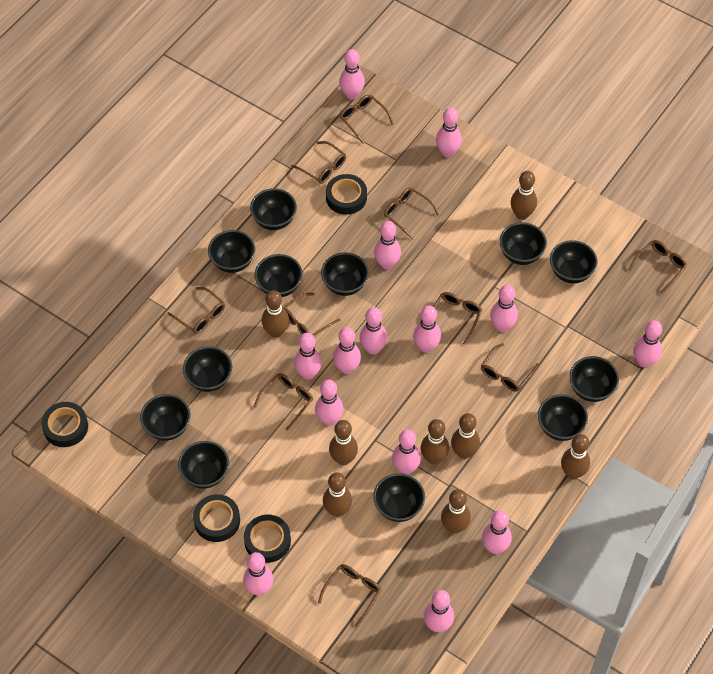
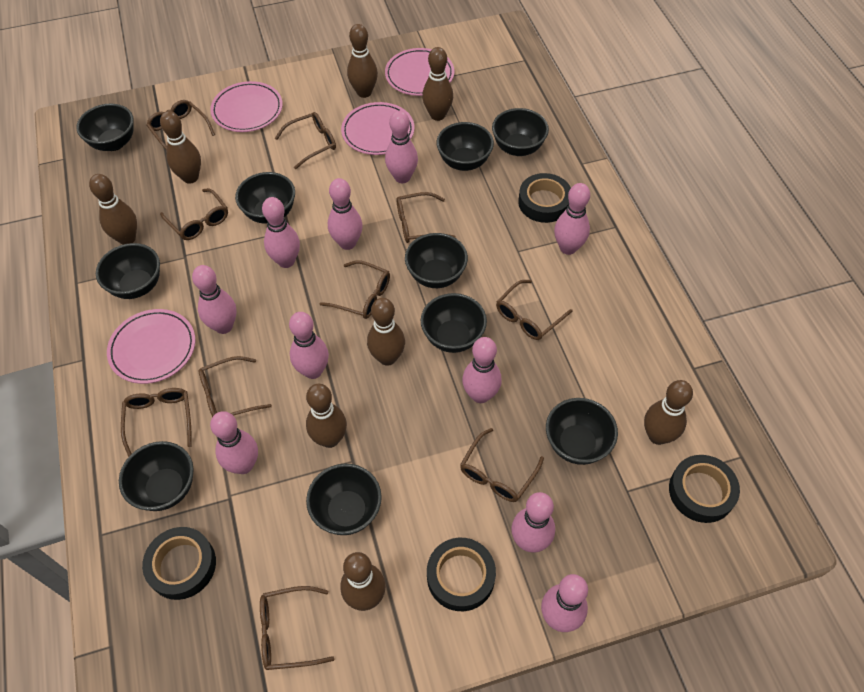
black bowl: [140,394,191,441] [178,441,229,488] [183,346,232,392] [208,230,255,273] [250,188,297,230] [255,254,302,297] [321,252,369,296] [373,473,425,522] [499,222,547,265] [538,394,588,441] [550,240,597,283] [569,356,619,402] = 12 -> [76,104,134,151] [96,243,160,299] [119,441,194,511] [235,172,295,224] [306,464,382,535] [405,233,468,288] [421,293,487,353] [437,122,494,171] [492,108,549,156] [546,398,618,465] = 10
pink bowling pin: [243,552,274,596] [294,333,322,380] [315,380,344,426] [333,327,361,374] [339,49,365,100] [359,307,387,355] [374,221,401,269] [392,429,421,475] [413,305,441,353] [424,590,454,632] [436,108,462,157] [482,510,512,554] [490,285,518,332] [633,320,662,367] = 14 -> [192,265,236,334] [210,411,258,474] [262,197,300,268] [289,312,329,379] [328,178,363,250] [385,111,418,183] [462,337,502,403] [511,492,555,553] [541,574,588,632] [554,183,590,255] = 10
pink plate: none = 0 -> [107,309,195,384] [210,81,283,132] [341,102,414,155] [385,48,454,96] = 4

